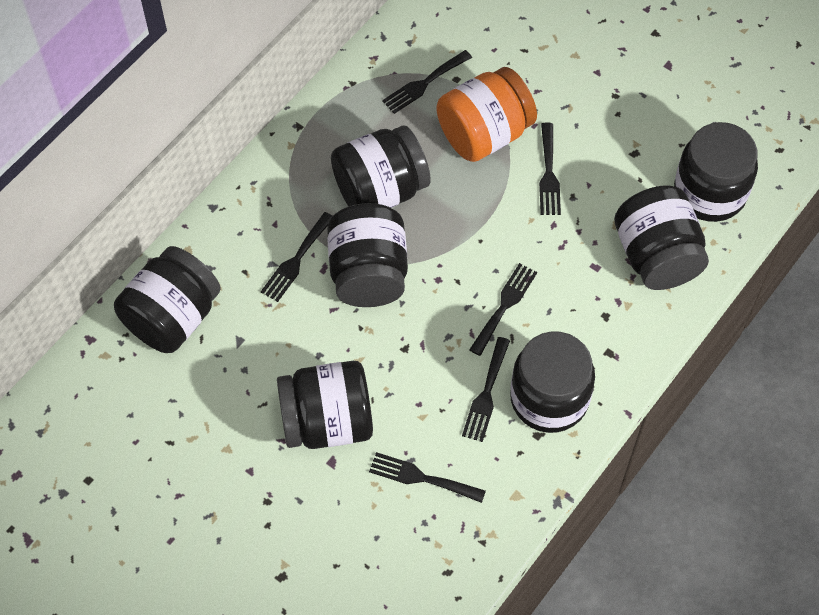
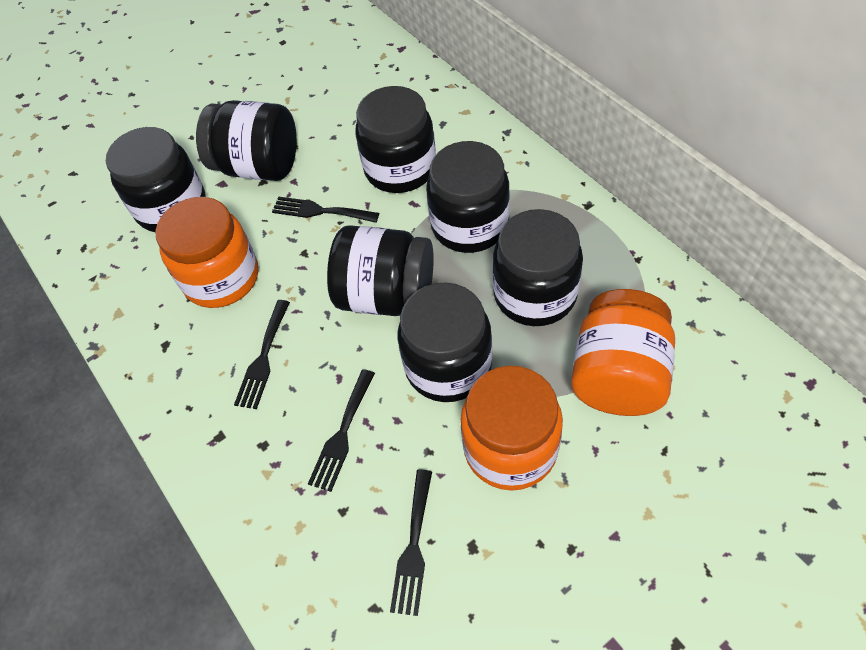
black fork: [261,212,332,302] [369,452,486,503] [382,50,472,114] [462,337,510,442] [469,263,537,356] [539,122,561,215] = 6 -> [234,300,290,409] [272,197,379,223] [308,369,375,492] [390,470,432,616] = 4
orange jar: [437,67,537,162] = 1 -> [156,197,258,308] [461,366,563,491] [571,289,675,416] = 3

